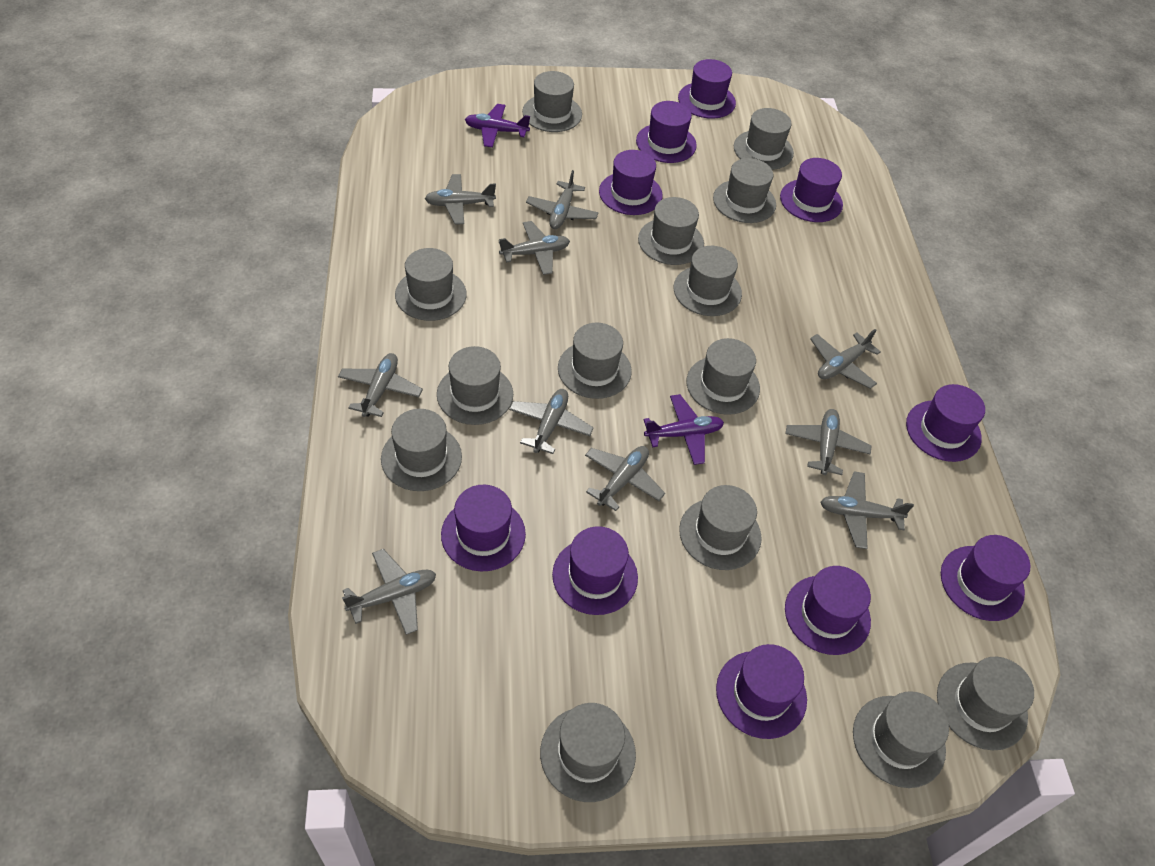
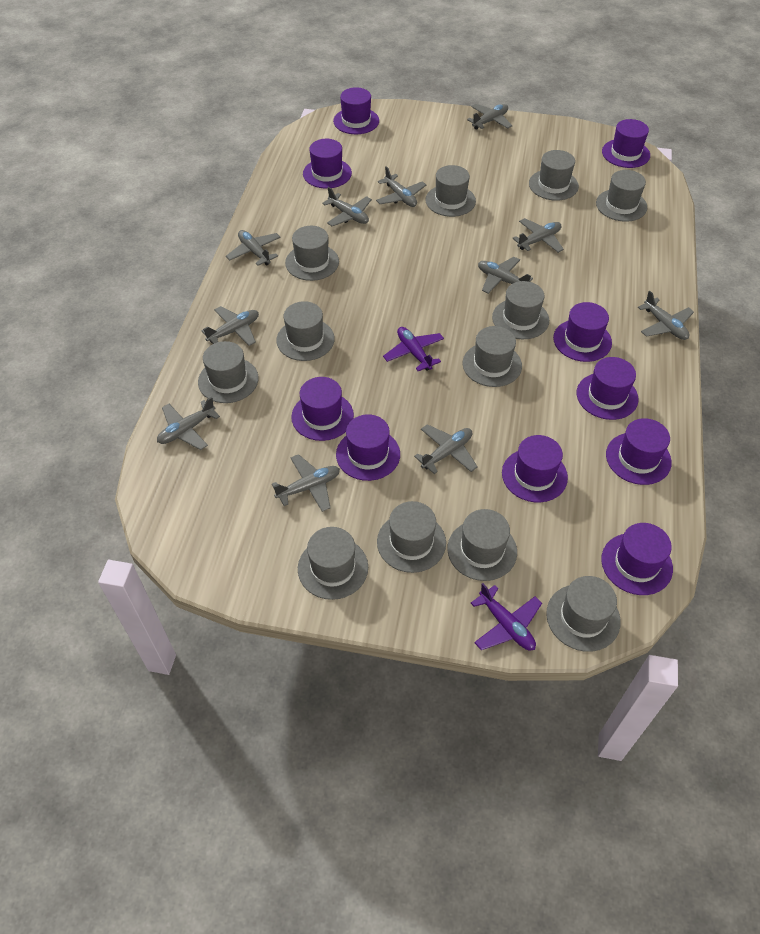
grey hat: [381,409,462,491] [395,248,467,321] [437,346,513,425] [522,71,582,132] [540,703,636,802] [558,323,632,399] [638,197,704,265] [674,246,742,316] [679,485,762,570] [686,338,760,415] [713,158,776,223] [734,108,794,170] [853,691,949,788] [937,657,1034,750] = 14 -> [198,341,259,403] [277,301,335,361] [285,226,339,281] [298,527,368,600] [377,501,446,573] [426,165,476,217] [447,509,517,581] [463,326,522,387] [492,281,549,339] [529,150,579,201] [546,576,621,652] [596,170,647,222] = 12
grey plane: [338,353,423,417] [342,549,436,635] [425,174,496,224] [499,221,570,275] [509,389,594,454] [526,170,599,229] [585,446,665,511] [785,409,872,475] [810,329,881,389] [820,471,914,549] = 10 -> [157,397,220,450] [201,306,259,346] [226,230,281,266] [272,454,340,512] [322,187,372,226] [376,166,426,207] [414,424,478,474] [467,104,512,130] [478,257,533,294] [512,218,564,253] [638,291,694,340] = 11

